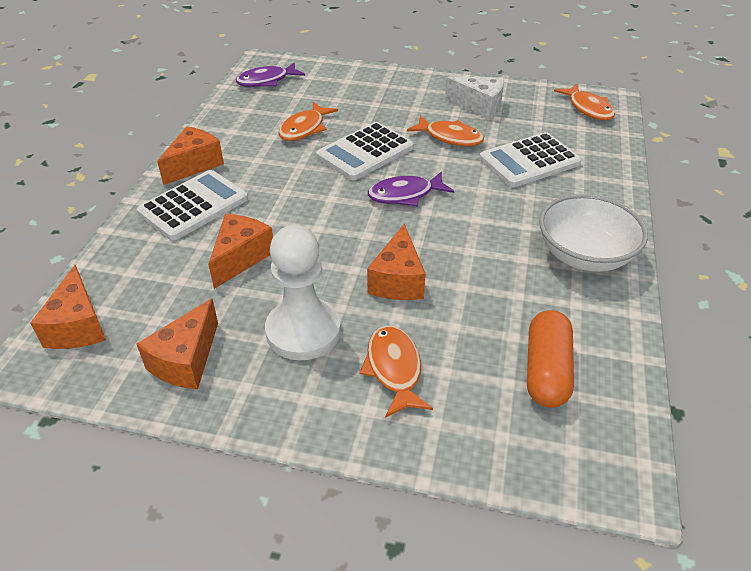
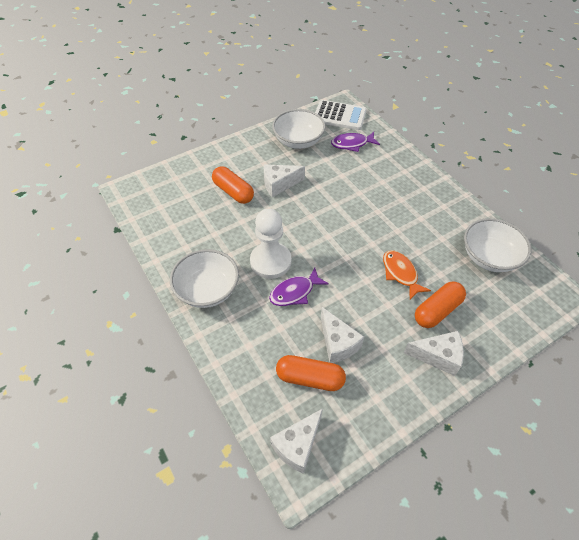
orange capsule: [527,310,574,408] = 1 -> [212,166,254,204] [276,355,346,391] [415,282,466,328] = 3
orange cheese: [30,265,106,349] [136,299,218,389] [157,126,224,185] [208,214,273,289] [367,224,426,300] = 5 -> none = 0
orange fish: [278,102,338,141] [359,325,433,418] [407,115,484,146] [554,84,615,120] = 4 -> [383,250,431,300] = 1
white bowl: [539,194,648,272] = 1 -> [170,249,239,308] [272,109,326,149] [464,218,532,272] = 3
white calculator: [137,170,248,241] [316,122,414,180] [479,132,581,187] = 3 -> [315,100,367,130] = 1
white cheese: [445,77,504,120] = 1 -> [264,164,305,197] [270,408,323,474] [321,307,364,363] [404,331,464,376] = 4

